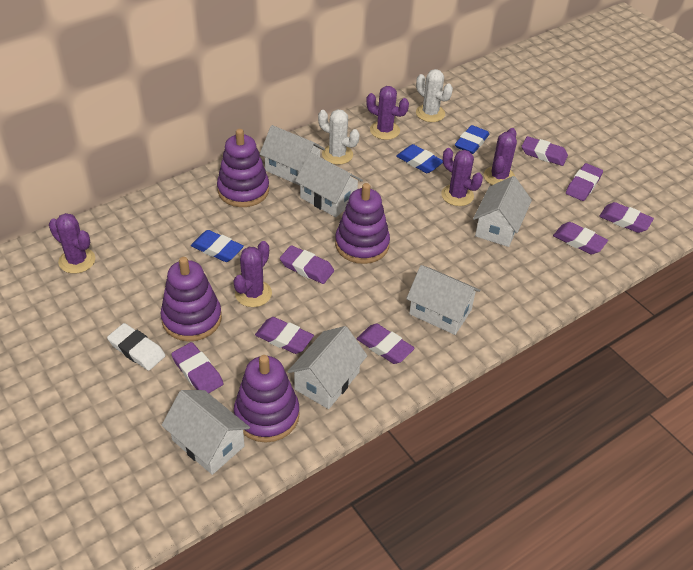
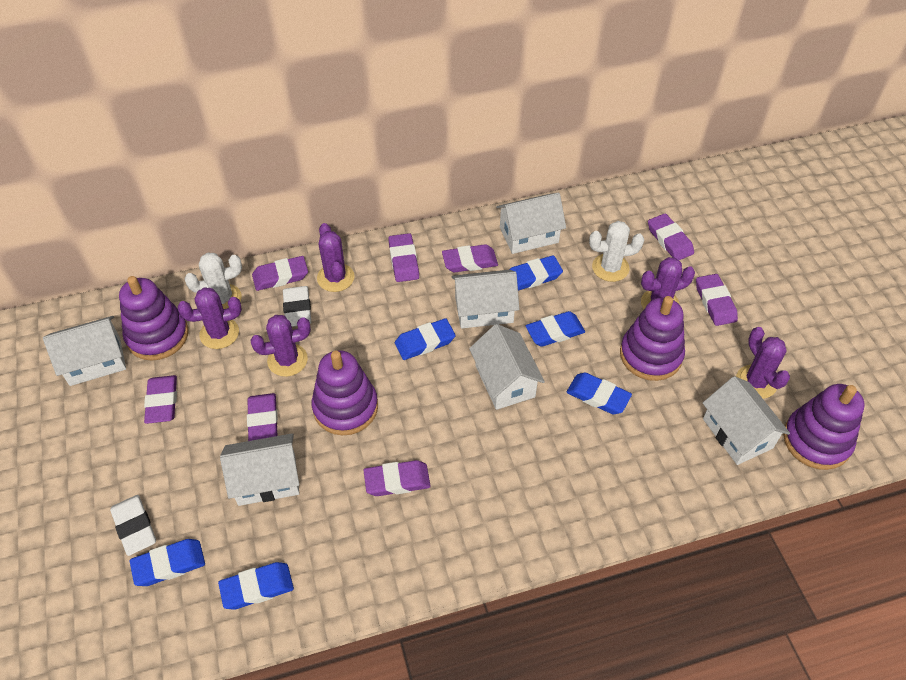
blue eraser: [191,230,244,262] [396,144,443,173] [455,125,489,154] = 3 -> [130,539,205,586] [218,562,294,610] [395,318,456,360] [509,255,563,291] [526,311,585,347] [567,373,632,414] = 6
white eraser: [107,323,166,371] = 1 -> [110,495,156,556] [283,286,311,327] = 2

